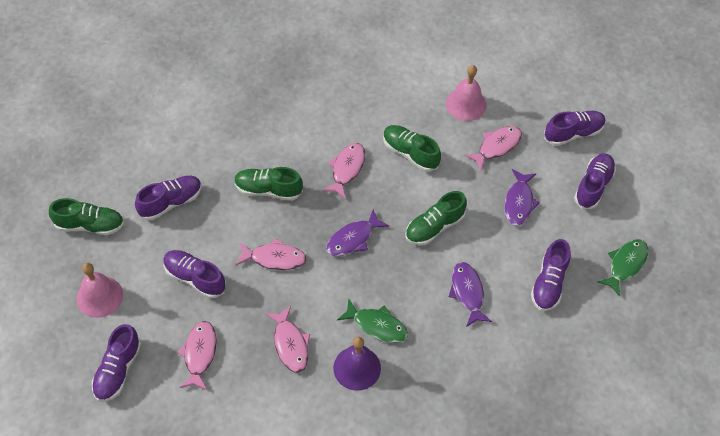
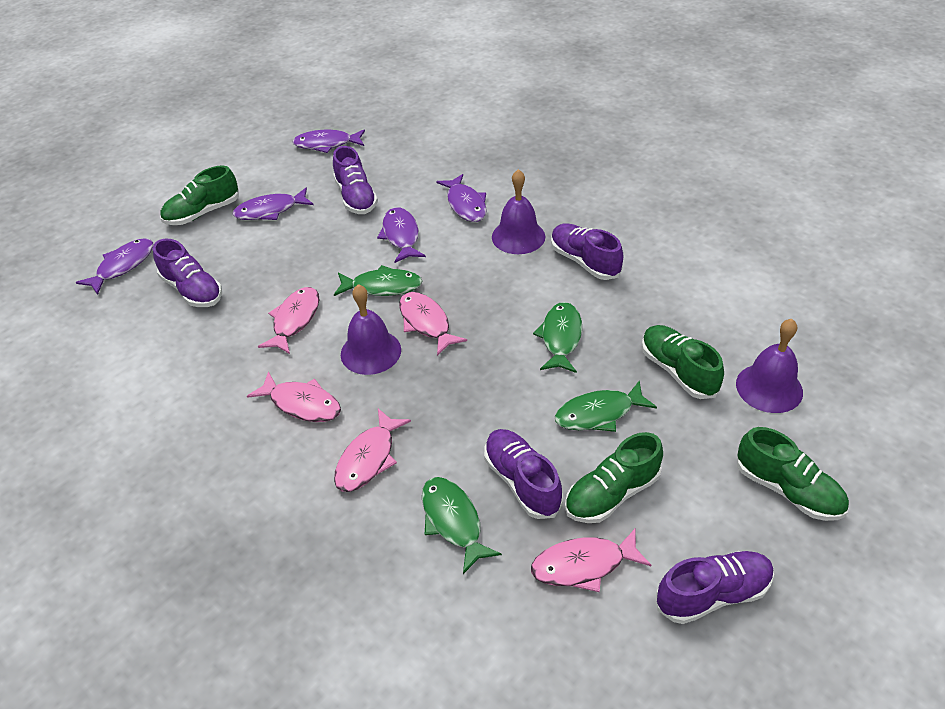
green fish: [337,298,408,343] [597,239,648,297] = 2 -> [334,265,423,296] [422,477,502,574] [533,302,582,373] [555,380,657,432] = 4
pink bell: [77,263,123,318] [446,65,487,121] = 2 -> none = 0
purple bell: [333,337,381,391] = 1 -> [341,284,401,375] [492,169,545,254] [736,319,803,413] = 3
purple fish: [326,209,389,256] [449,262,492,327] [504,169,540,226] = 3 -> [76,238,153,295] [232,188,314,220] [292,129,365,153] [377,207,426,263] [436,174,487,222] = 5
purple shoe: [92,324,142,402] [135,176,202,220] [163,250,226,298] [531,239,571,311] [544,111,606,146] [574,153,616,209] = 6 -> [153,238,222,307] [333,146,378,214] [484,429,563,519] [551,223,623,280] [656,551,774,624] = 5

